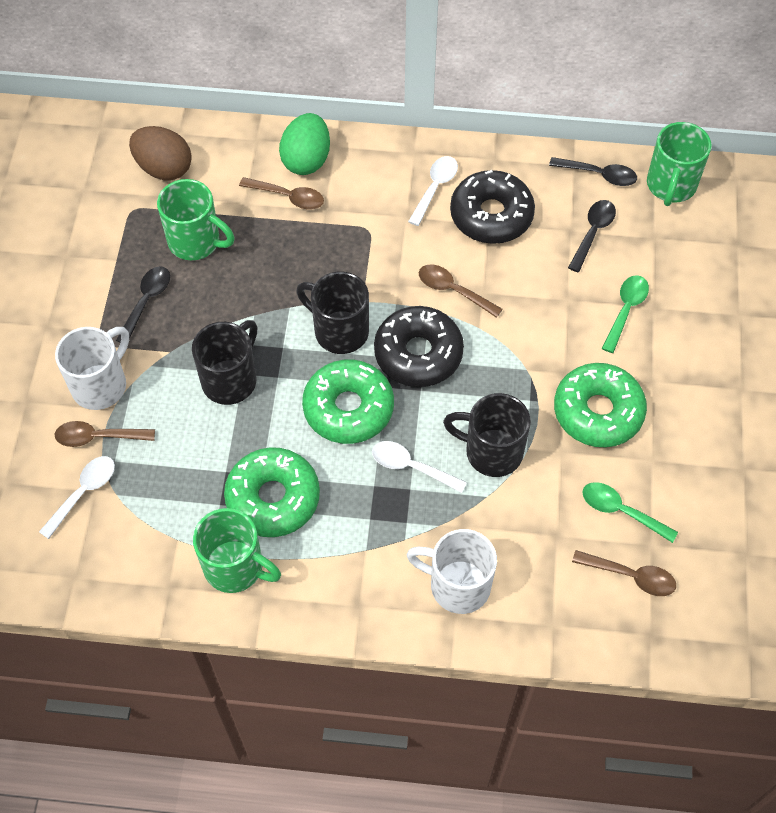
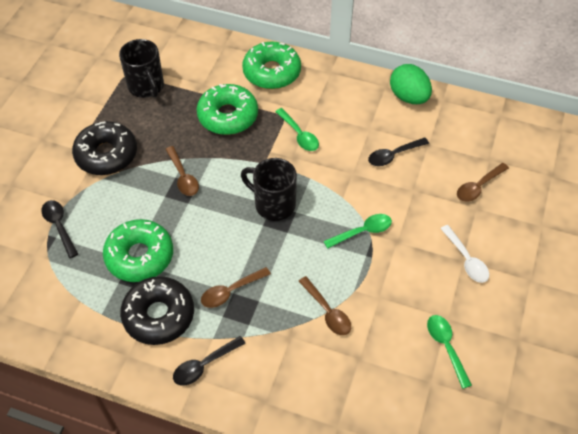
black mug: [192,320,257,405] [296,272,369,354] [443,393,531,477] = 3 -> [119,39,164,98] [241,158,297,221] = 2
brown egg: [129,126,192,180] = 1 -> none = 0
green mug: [157,179,234,260] [193,508,281,593] [647,122,712,206] = 3 -> none = 0
green spoon: [582,482,678,543] [602,275,649,353] = 2 -> [275,108,319,151] [324,214,392,249] [427,315,472,389] = 3
white mug: [55,327,129,410] [407,529,497,614] = 2 -> none = 0
white spoon: [39,456,115,539] [372,441,467,493] [408,156,458,226] = 3 -> [440,225,489,283] = 1

